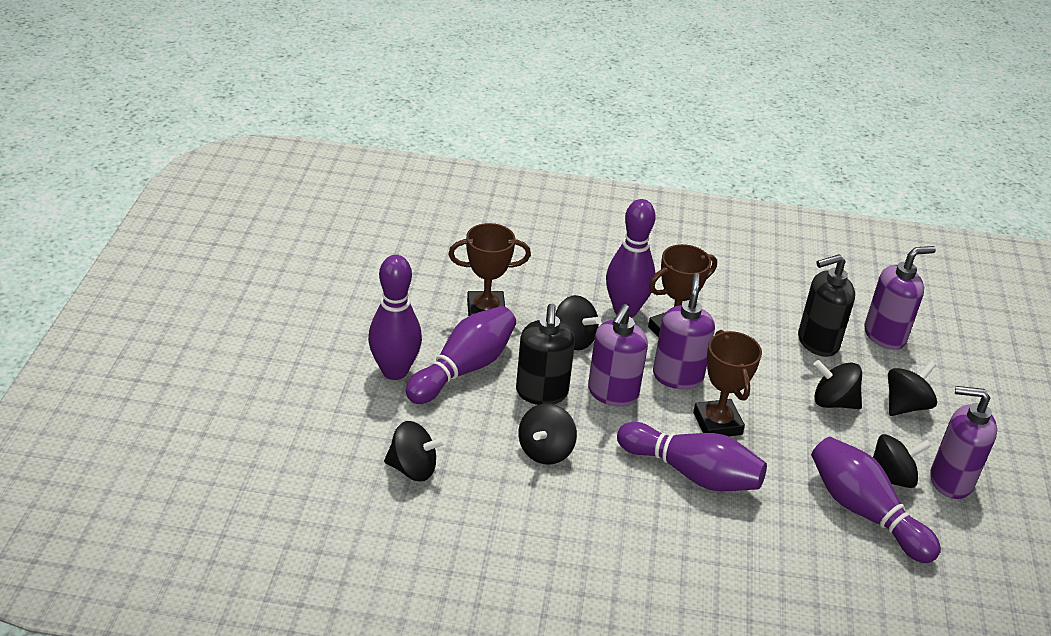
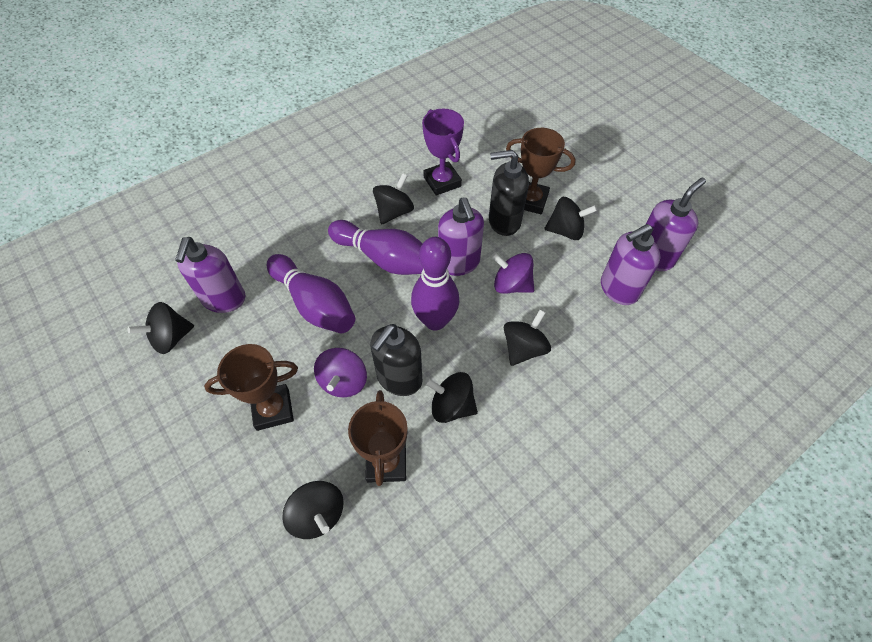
purple bowling pin: [368,255,422,380] [406,306,516,404] [606,199,656,318] [617,422,767,491] [811,437,941,563] = 5 -> [267,254,355,333] [328,220,423,275] [411,237,459,331] = 3
purple spinning top: none = 0 -> [314,348,367,398] [491,253,534,294] = 2
purple trophy: none = 0 -> [422,109,464,196] = 1

